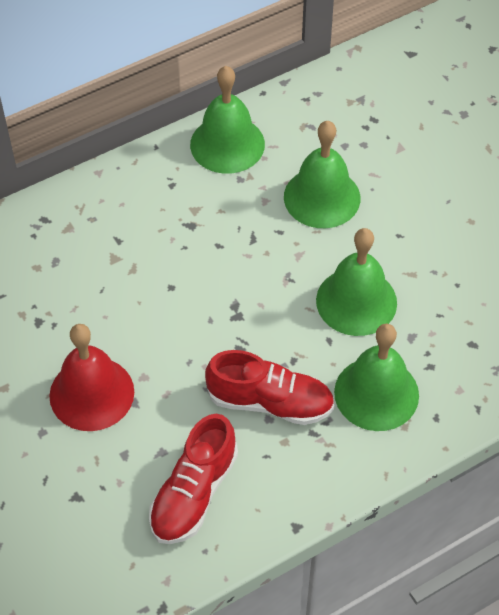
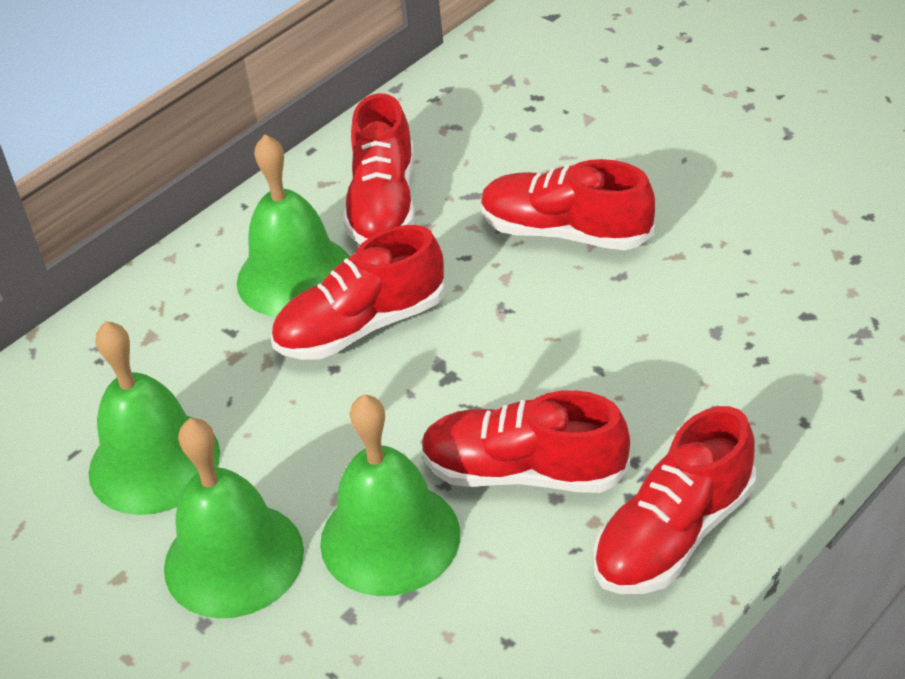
red bell: [49,324,134,431] = 1 -> none = 0
red shoe: [149,414,238,544] [205,350,335,425] = 2 -> [271,225,444,360] [343,93,415,245] [421,390,630,493] [481,159,655,250] [594,406,756,594] = 5

